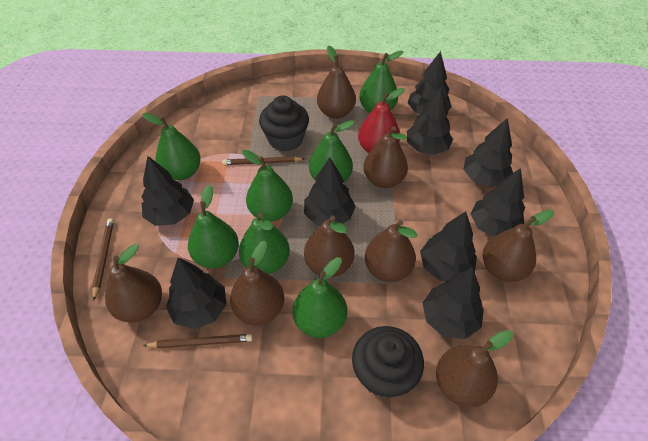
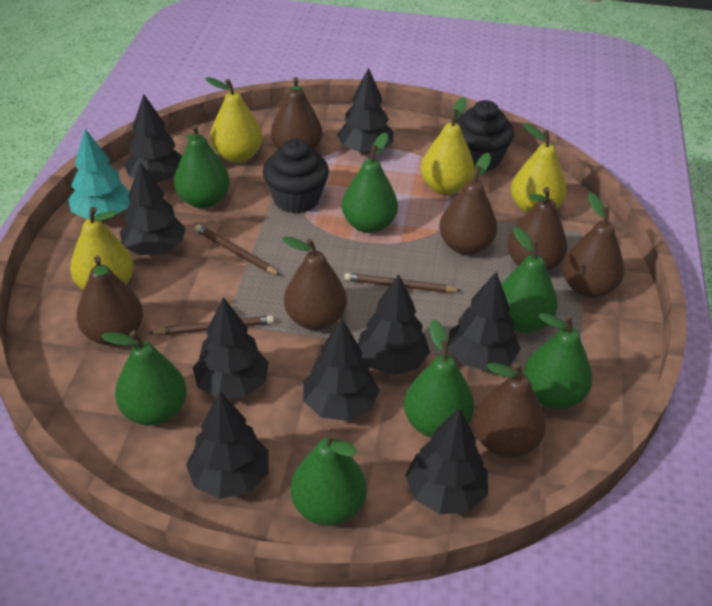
brown pear: [105,244,162,322] [230,241,284,325] [304,215,354,277] [317,45,356,119] [363,126,408,188] [365,220,417,282] [436,330,513,407] [483,210,554,282] = 8 -> [76,256,143,346] [271,77,323,150] [282,236,347,330] [439,153,497,255] [473,362,546,458] [507,187,567,271] [562,192,624,298] = 7
red pear: [358,88,405,153] = 1 -> none = 0
turquoise tree: none = 0 -> [68,129,130,219] = 1
yellow pear: none = 0 -> [70,207,134,290] [205,77,262,163] [421,97,475,195] [511,123,567,214] = 4

